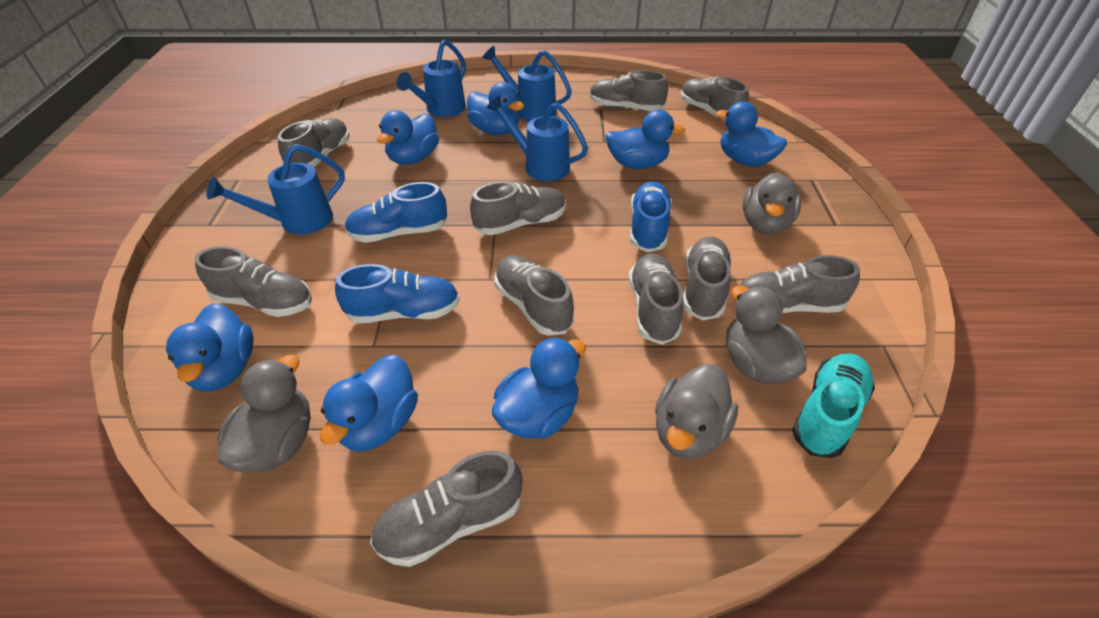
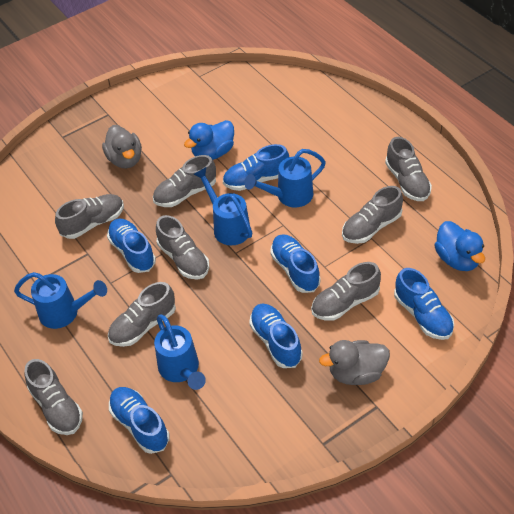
blue duck: [166,303,254,391] [320,354,418,452] [377,111,439,165] [467,82,524,135] [492,337,586,439] [605,110,685,169] [716,102,787,167] = 7 -> [184,120,234,160] [434,221,485,271] = 2
blue shoe: [335,264,460,324] [345,182,447,243] [630,181,672,252] = 3 -> [107,219,156,273] [109,387,169,454] [223,144,289,191] [249,304,303,368] [270,234,321,293] [394,268,454,340] = 6
grey duck: [217,355,311,472] [655,364,738,459] [726,286,807,384] [742,172,801,235] = 4 -> [102,125,142,168] [319,340,390,385] = 2
grey shoe: [195,246,312,317] [278,118,350,167] [370,450,523,567] [470,181,566,235] [494,255,574,336] [589,70,668,111] [629,254,684,345] [680,77,749,121] [683,236,732,321] [738,255,860,313] = 10 -> [24,359,83,435] [55,194,124,239] [108,282,176,347] [153,155,216,207] [156,215,209,280] [311,262,381,321] [342,186,403,244] [385,137,432,201] = 8
turquoise shoe: [792,354,875,458] = 1 -> none = 0

